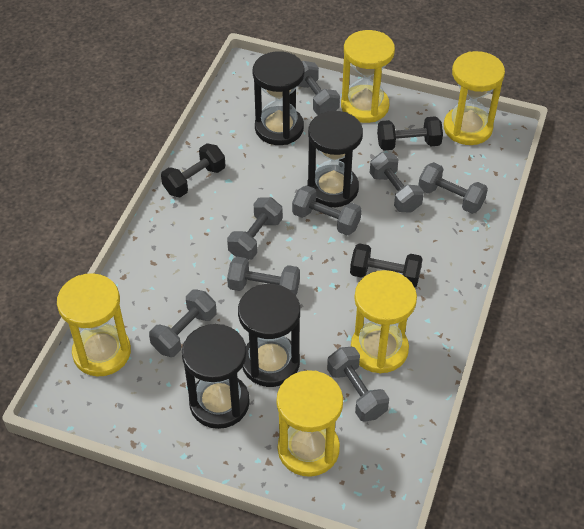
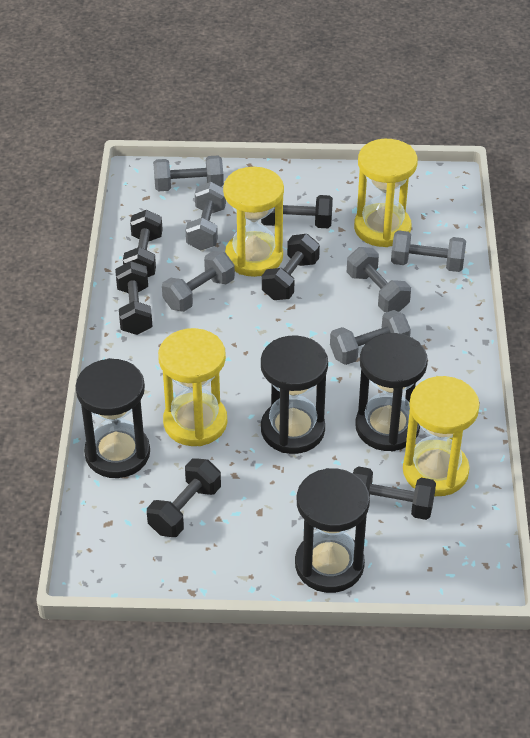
black dumbbell: [161,143,225,197] [350,243,423,288] [377,116,443,151] = 3 -> [115,261,153,335] [123,210,163,277] [147,458,221,537] [261,195,333,228] [262,234,320,300] [353,466,436,520] = 6
grey dumbbell: [149,289,217,357] [227,197,283,260] [227,257,300,296] [292,185,362,235] [298,61,340,115] [327,347,389,422] [370,152,424,213] [419,162,488,214] = 8 -> [153,155,224,191] [162,251,235,312] [186,182,226,250] [330,310,411,365] [347,247,411,312] [391,230,466,272] = 6
yellow hourglass: [57,273,131,377] [277,370,343,477] [341,30,395,123] [351,270,417,373] [444,51,505,145] = 5 -> [158,328,227,446] [223,167,284,277] [354,139,418,247] [403,376,480,496] = 4

